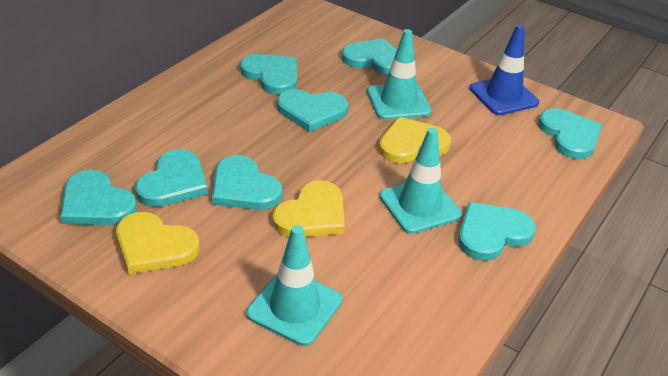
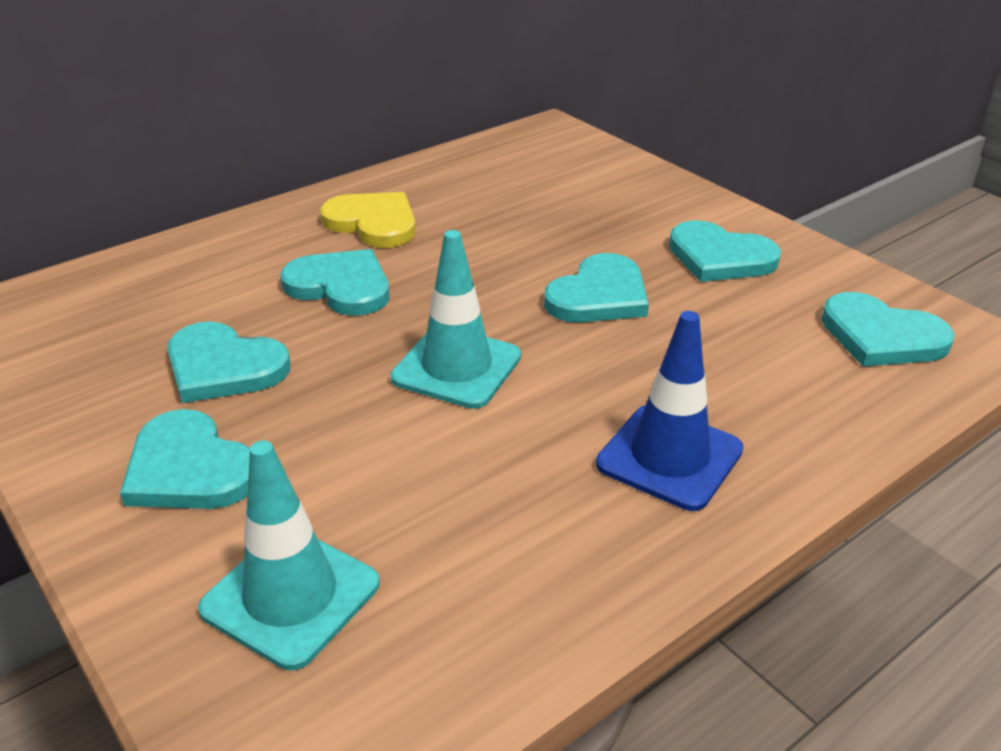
turquoise heart: [60,170,137,226] [135,149,208,207] [212,155,283,210] [240,54,297,95] [277,89,348,132] [341,38,397,75] [458,202,536,261] [538,109,603,159] = 8 -> [120,409,250,509] [167,321,291,403] [280,249,389,316] [544,253,649,323] [669,220,781,282] [822,292,954,367] = 6
turquoise traffic cone: [247,225,342,346] [367,29,432,120] [380,128,462,234] = 3 -> [198,440,380,670] [391,230,521,409] = 2
yellow heart: [116,212,199,274] [272,180,345,237] [379,117,451,163] = 3 -> [320,192,416,248] = 1

